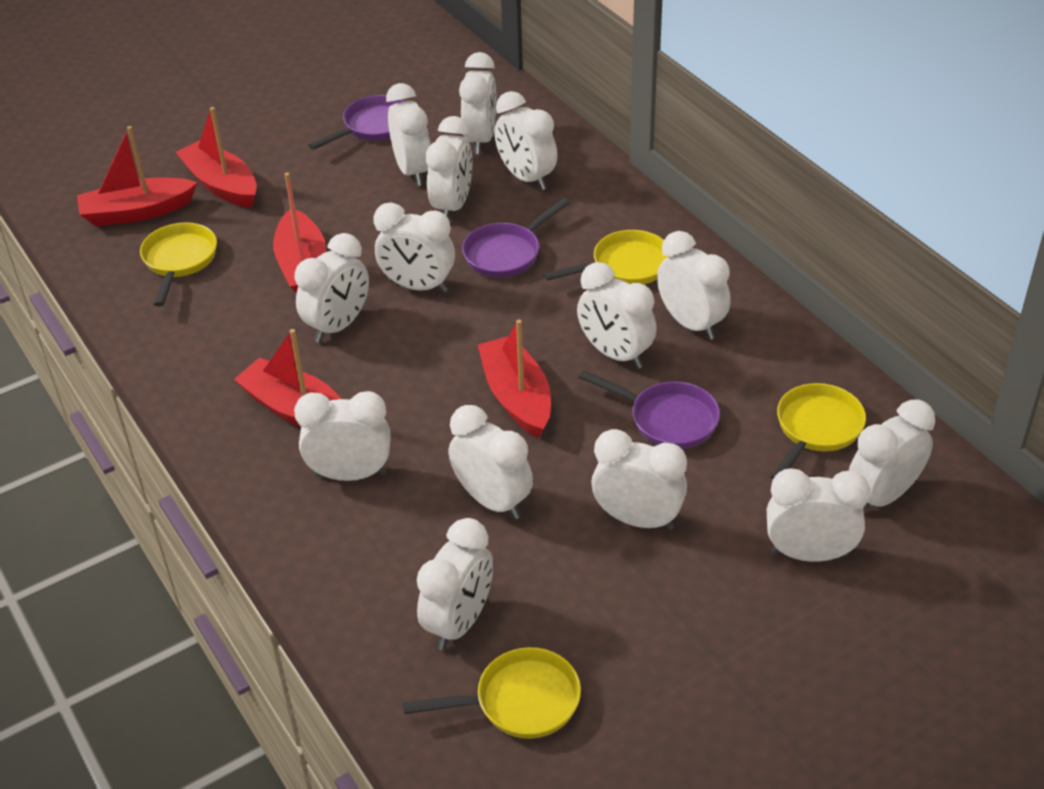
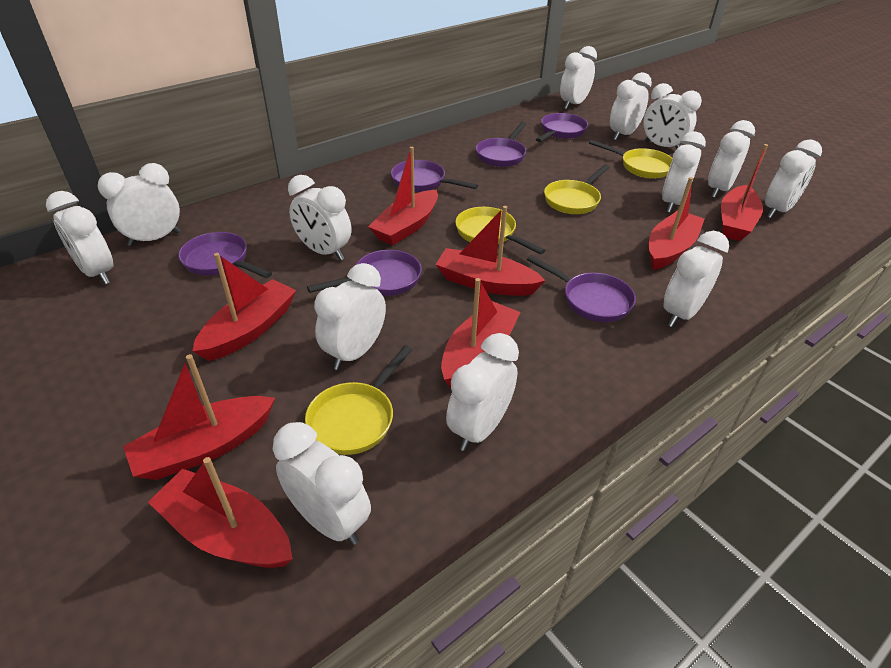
purple pan: [308,95,405,150] [462,198,570,278] [579,370,720,449] = 3 -> [178,232,272,278] [307,250,422,296] [391,160,478,192] [476,122,526,167] [527,255,636,322] [536,113,588,142] = 6
red boat: [77,126,198,226] [176,107,257,208] [234,329,341,427] [273,173,326,294] [478,319,551,438] = 5 -> [123,354,275,480] [148,457,293,568] [193,253,296,361] [368,147,438,245] [435,206,546,296] [441,278,521,388] [649,177,705,270] [721,144,768,241] = 8
white clock: [294,391,391,481] [295,233,369,343] [373,203,455,293] [386,83,431,186] [417,518,493,650] [426,116,473,219] [449,405,533,520] [459,52,497,154] [494,91,557,190] [577,262,657,369] [591,429,687,530] [657,231,731,340] [767,468,870,562] [849,400,935,511] = 14 -> [46,191,113,284] [98,163,180,246] [273,422,371,545] [288,175,351,260] [314,263,386,370] [446,333,519,451] [560,46,597,110] [610,72,652,141] [643,83,702,149] [662,131,706,213] [664,231,729,327] [708,120,755,198] [765,139,822,219] = 13

